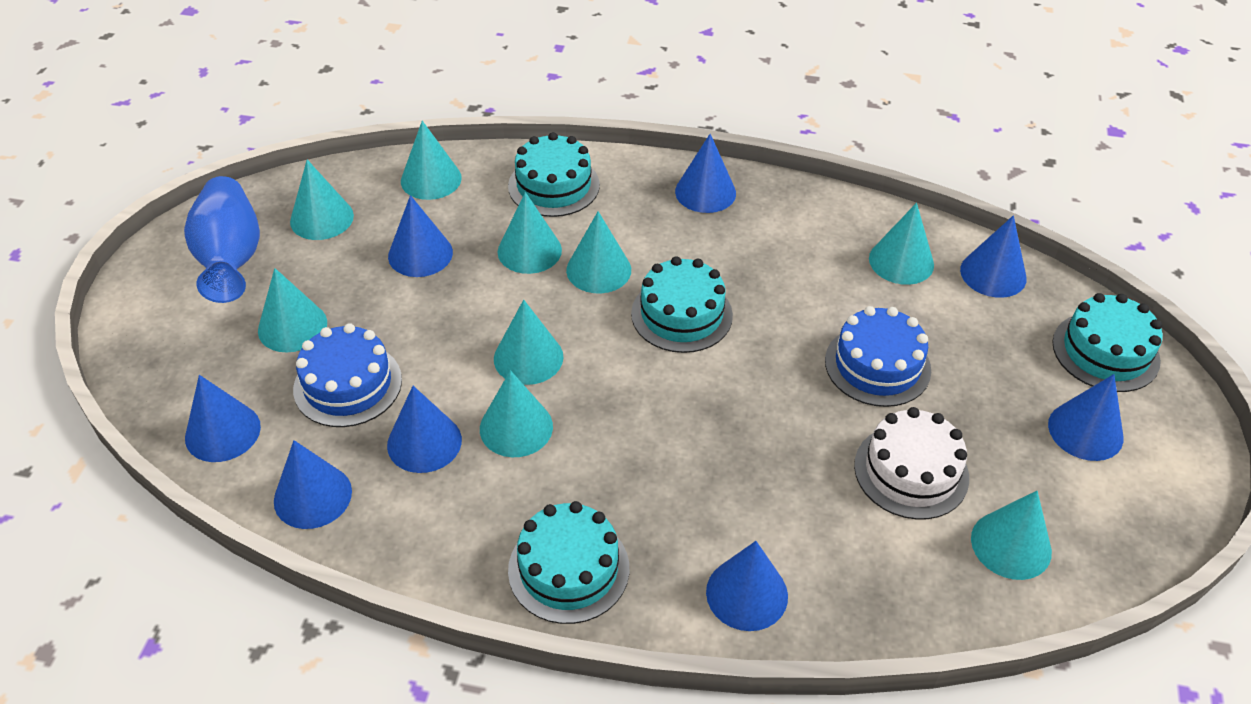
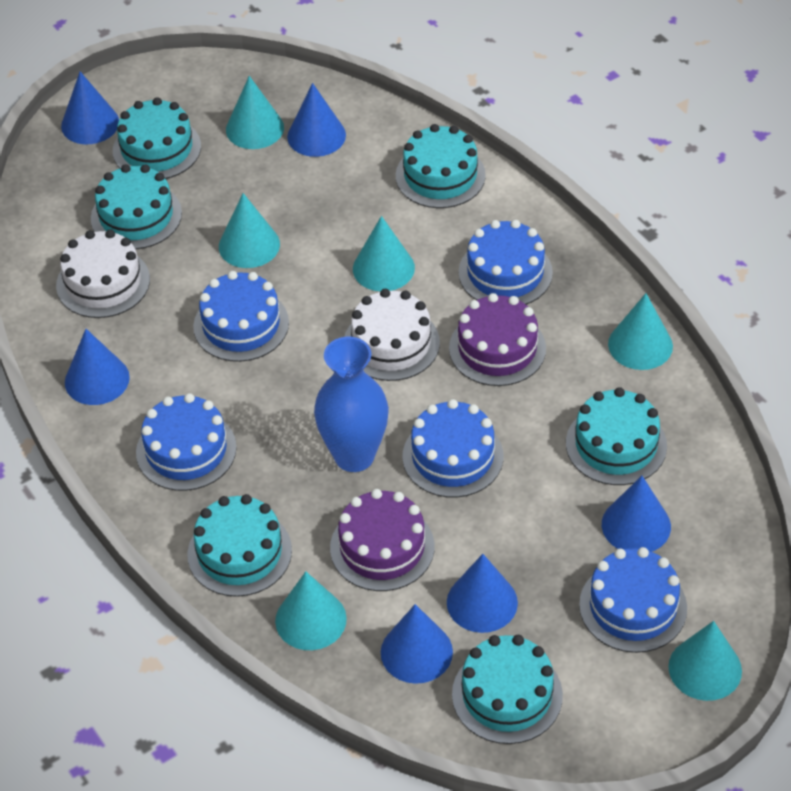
blue cake: [293,323,402,427] [825,306,931,407] = 2 -> [136,393,237,491] [193,271,289,362] [402,399,503,498] [458,220,553,305] [579,547,687,653] = 5
blue cone: [185,375,261,462] [274,440,352,529] [387,386,462,473] [388,195,453,277] [675,134,736,213] [706,541,788,631] [960,215,1027,298] [1048,374,1123,461] = 8 -> [61,71,119,144] [65,329,130,405] [287,83,346,157] [381,604,453,684] [447,554,518,633] [602,476,671,552] = 6
purple cake: none = 0 -> [330,489,434,591] [449,293,546,386] = 2
turquoise cake: [508,132,600,217] [508,501,629,624] [631,256,733,353] [1052,293,1163,392] = 4 -> [91,164,182,249] [113,97,201,179] [187,494,292,597] [396,124,486,208] [452,635,563,744] [566,387,667,485] = 6
turquoise cone: [258,268,327,352] [290,160,354,240] [401,121,462,200] [480,370,553,457] [494,300,563,385] [498,192,562,274] [566,211,631,293] [869,203,934,285] [971,491,1052,580] = 9 -> [219,193,280,268] [226,76,284,149] [275,571,347,650] [353,216,415,292] [608,293,673,370] [668,621,742,701] = 6
white cake: [854,407,969,520] = 1 -> [56,230,150,318] [344,289,440,381] = 2

